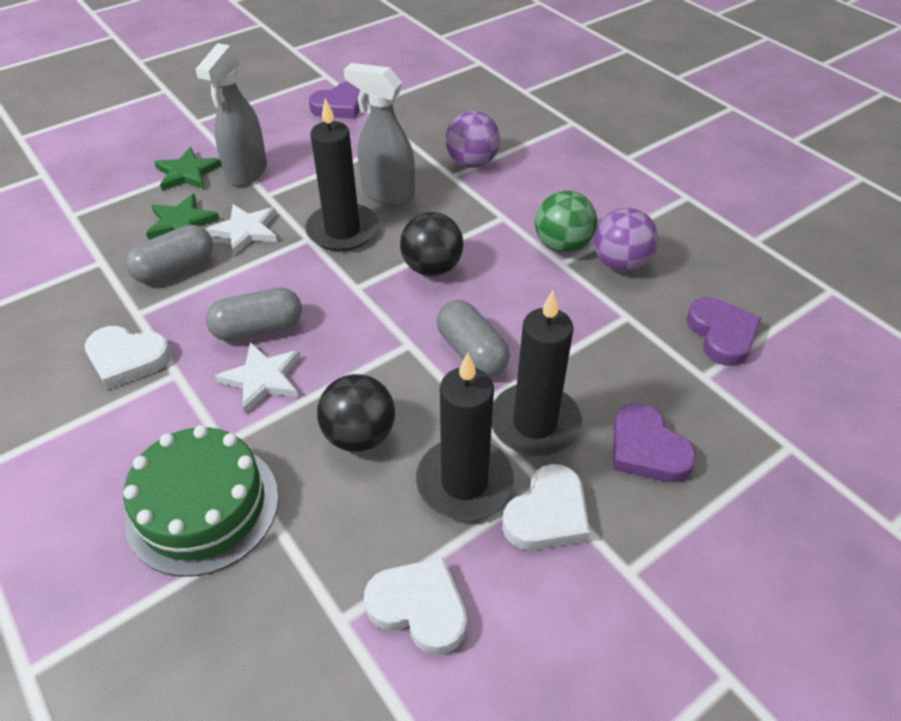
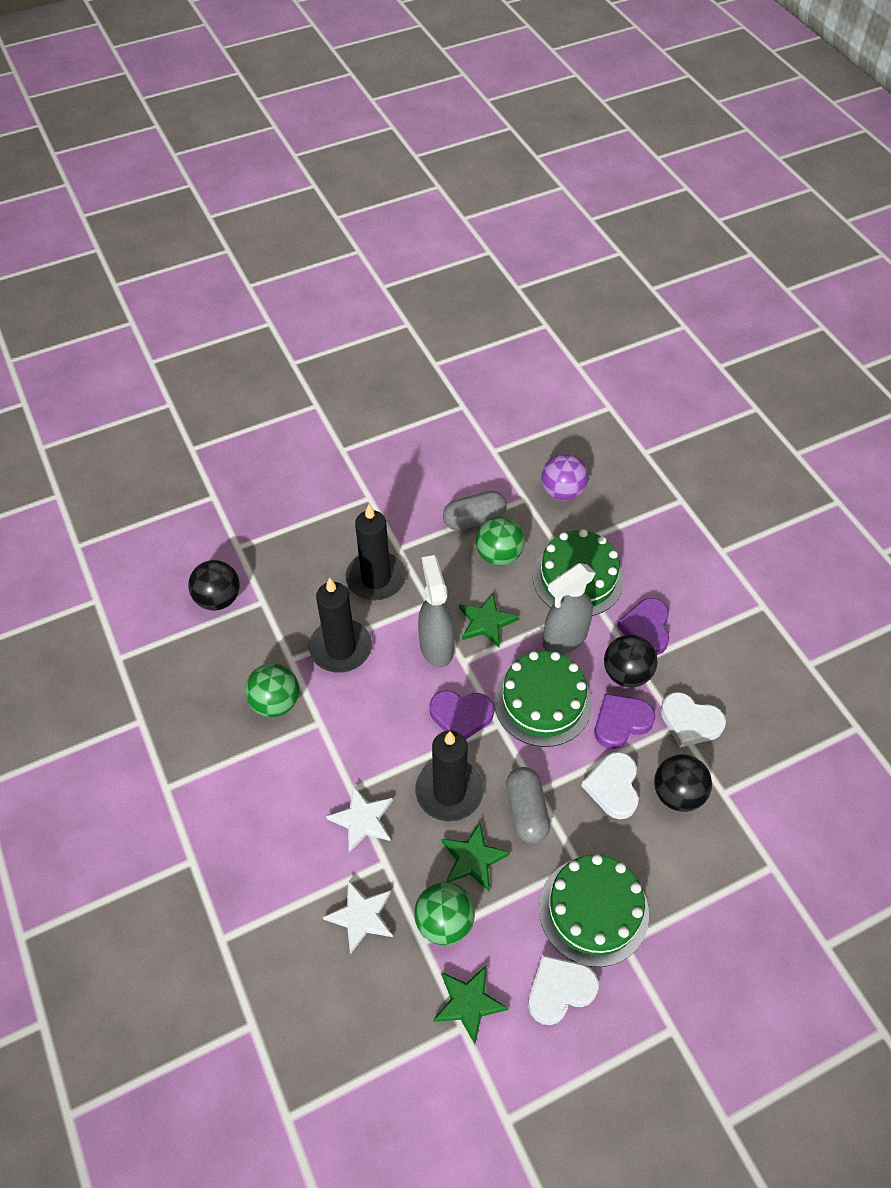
black ball: [317,374,395,452] [400,212,464,276] = 2 -> [188,560,240,611] [604,635,657,687] [654,754,712,812] = 3
green ball: [535,190,597,253] = 1 -> [245,663,299,717] [414,882,475,945] [476,517,525,566] = 3
green cake: [123,425,279,577] = 1 -> [494,651,592,747] [533,529,624,616] [539,854,649,967] = 3
green star: [146,194,220,240] [154,147,222,191] = 2 -> [433,965,508,1044] [441,823,510,891] [459,593,519,647] = 3
grey capsule: [126,225,213,283] [206,288,302,341] [437,300,510,376] = 3 -> [443,491,507,530] [506,767,550,844] = 2
purple ball: [445,111,500,168] [594,208,658,272] = 2 -> [541,454,588,501] = 1

